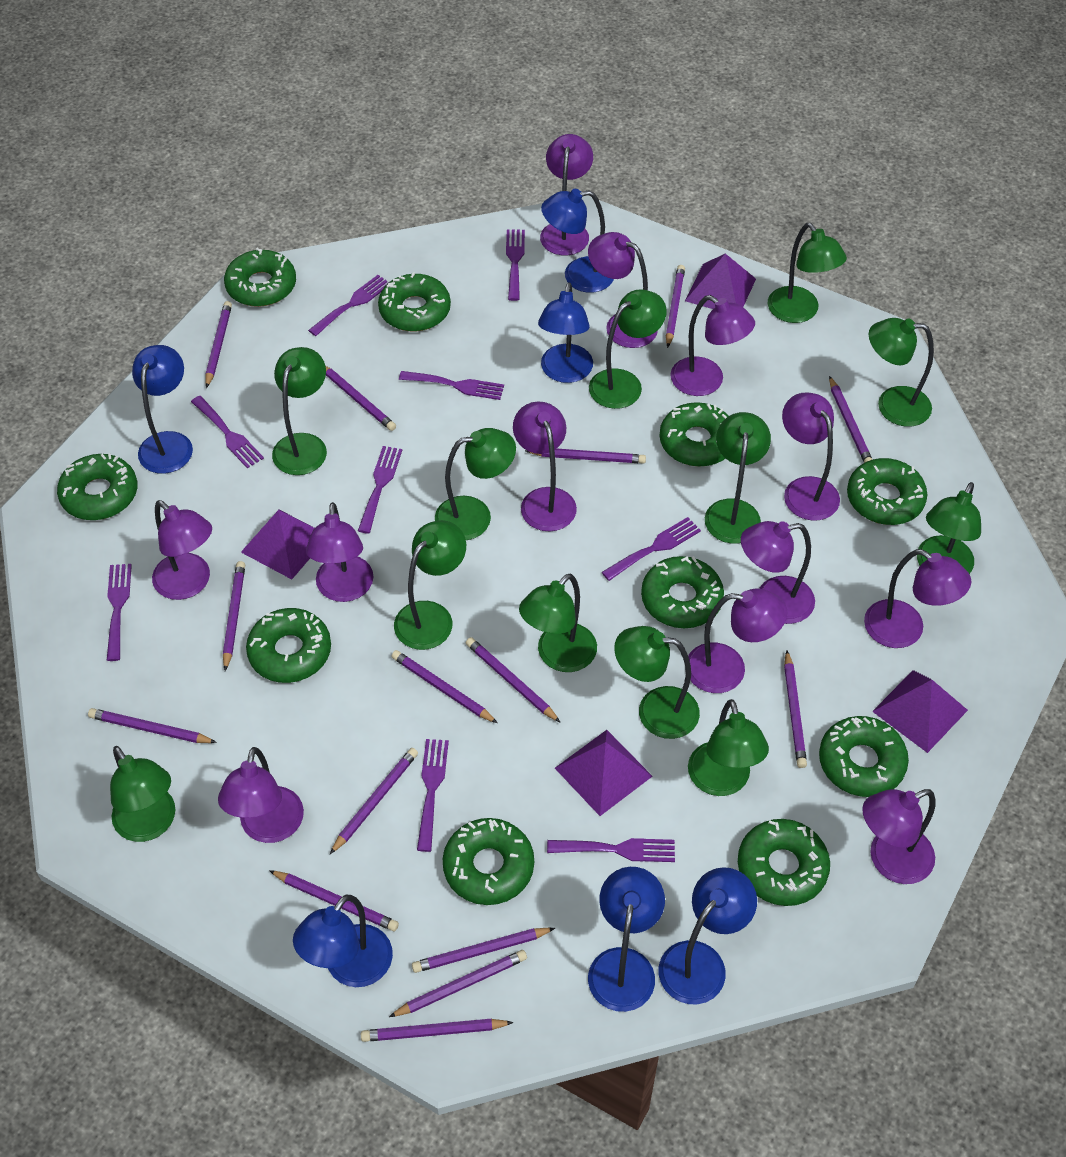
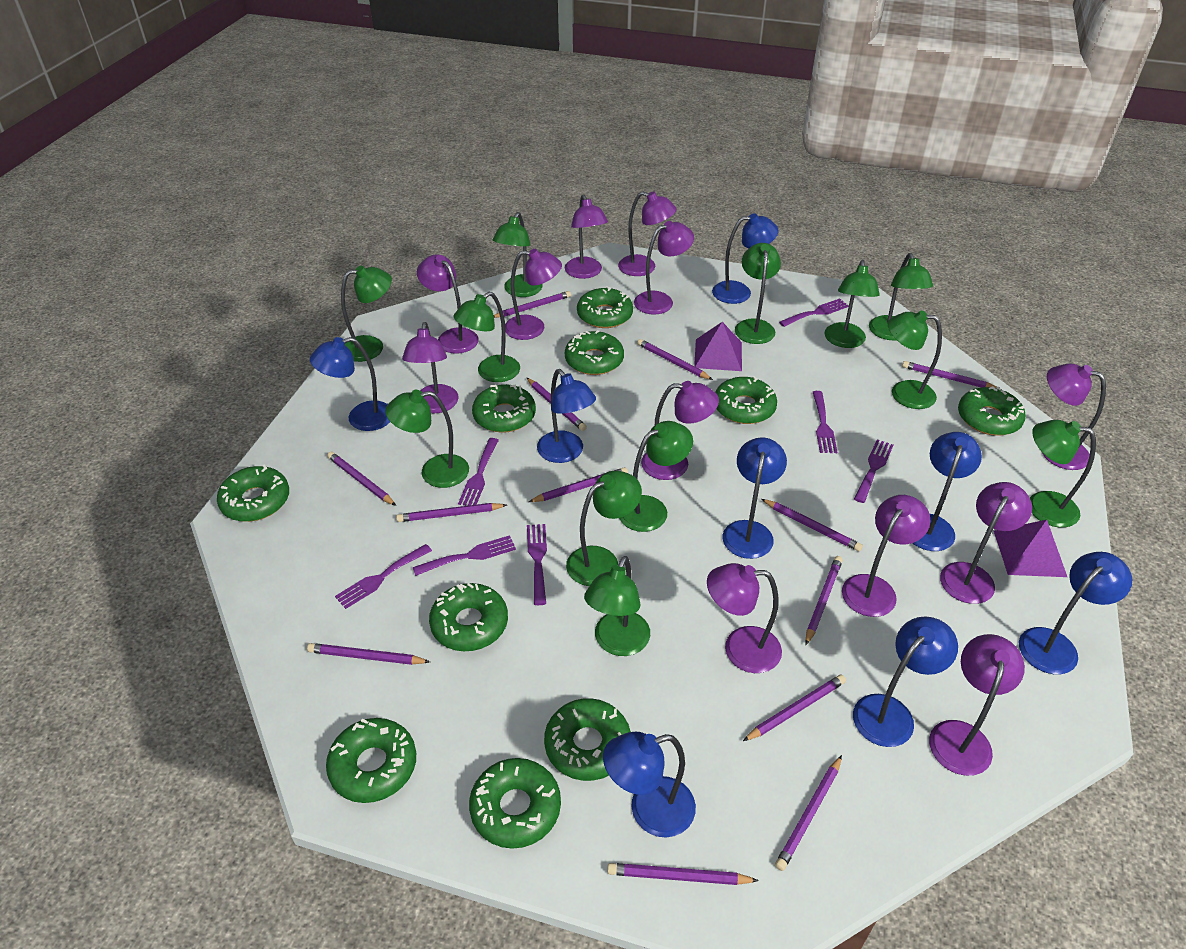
blue lamp: [132,345,193,474] [293,895,393,987] [538,282,593,383] [541,189,614,293] [588,867,665,1012] [659,867,757,1005] = 6 -> [310,337,390,431] [537,369,596,463] [603,732,696,838] [712,213,779,304] [723,437,787,559] [853,617,958,747] [912,432,982,551] [1019,552,1132,674] = 8
purple fork: [107,564,132,661] [191,396,264,468] [308,275,389,336] [358,446,402,534] [399,371,504,400] [417,739,449,852] [506,229,525,301] [547,838,675,862] [602,517,701,581] = 9 -> [335,544,432,609] [412,535,516,576] [458,438,499,506] [527,524,547,605] [779,298,849,327] [813,391,837,453] [854,439,893,503] = 7
purple pencil: [88,708,217,743] [205,301,232,388] [223,561,245,671] [269,870,399,931] [326,366,396,431] [330,748,418,854] [361,1019,514,1042] [389,950,527,1017] [391,650,498,723] [412,928,555,973] [466,637,560,722] [525,449,646,464] [666,265,685,348] [784,650,807,768] [829,376,873,463] = 15 -> [307,643,430,665] [327,452,396,506] [396,503,507,522] [494,291,571,318] [527,378,587,431] [529,467,628,502] [607,863,759,885] [637,339,713,380] [743,675,846,741] [762,499,863,551] [775,755,842,871] [805,556,843,645] [902,361,997,388] = 13
purple pyramid: [241,510,315,579] [555,730,653,816] [685,253,756,309] [872,670,968,753] = 4 -> [694,322,742,371] [994,520,1067,577] = 2

